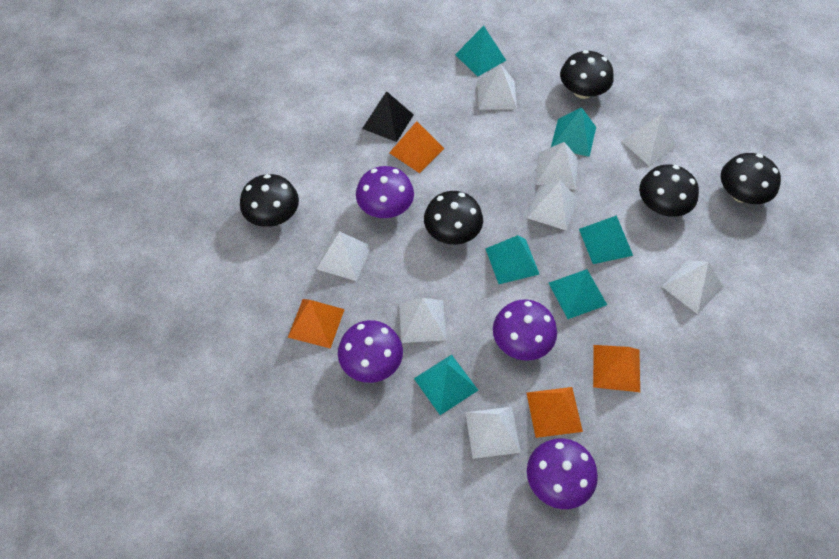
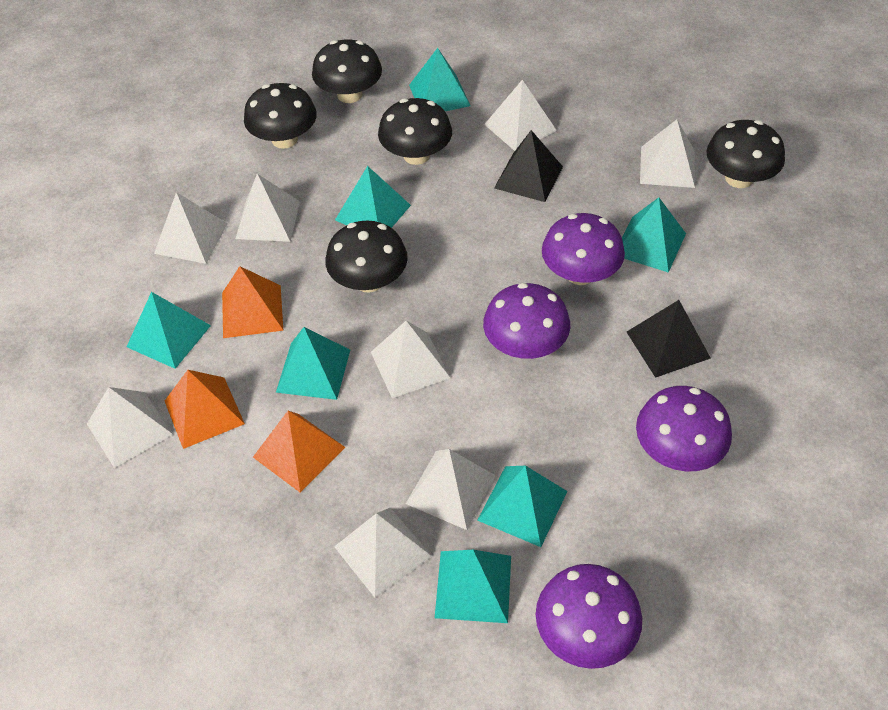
black pyramid: [362,91,414,142] = 1 -> [494,130,563,202] [627,300,711,378] = 2
orange pyramid: [288,299,345,349] [389,121,444,173] [526,387,583,438] [593,345,640,392] = 4 -> [165,370,245,449] [222,266,283,338] [253,411,345,493] = 3
turquoise pyramid: [414,355,478,415] [455,26,506,77] [485,235,539,284] [549,269,607,319] [551,107,596,157] [579,215,633,264] = 6 -> [127,292,211,369] [276,327,350,400] [335,166,411,228] [409,48,471,111] [435,550,511,623] [477,466,568,547] [622,197,686,273] = 7

